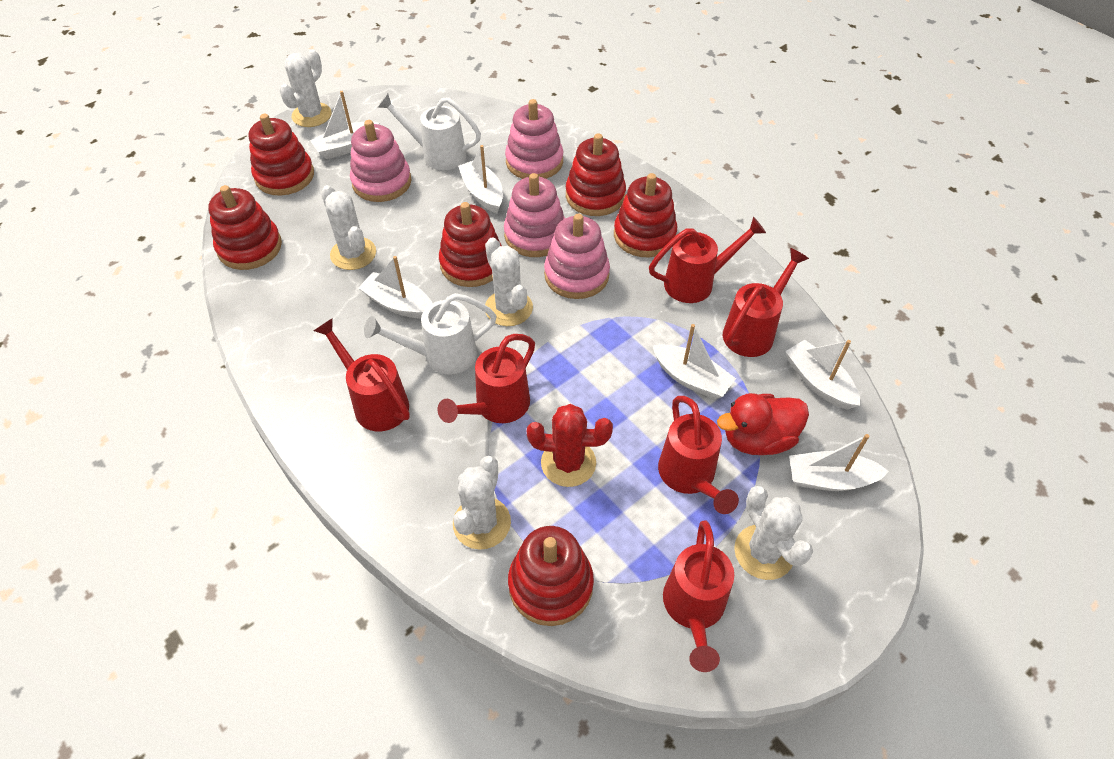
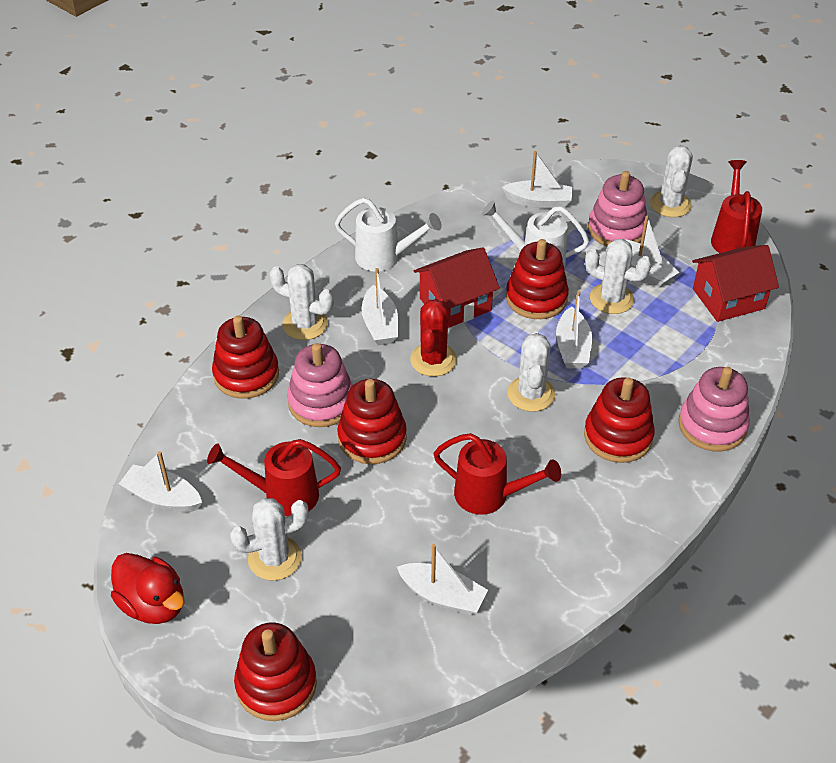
pink stacking toy: [350,120,412,202] [504,173,565,257] [505,99,563,179] [544,214,610,299] = 4 -> [287,343,353,427] [588,171,647,246] [678,367,750,451] = 3
red house: none = 0 -> [414,247,500,328] [692,245,779,322] = 2
red stacking toy: [208,185,282,270] [248,114,314,196] [439,202,502,287] [508,526,594,626] [566,133,626,216] [614,173,677,257] = 6 -> [212,315,279,399] [234,623,317,721] [337,379,407,464] [506,239,569,319] [584,377,655,463] = 5
red watering can: [314,318,410,431] [438,334,535,423] [649,217,766,303] [658,396,739,514] [663,520,734,672] [723,248,809,357] = 6 -> [207,439,341,517] [433,433,561,515] [711,160,762,253] = 3

